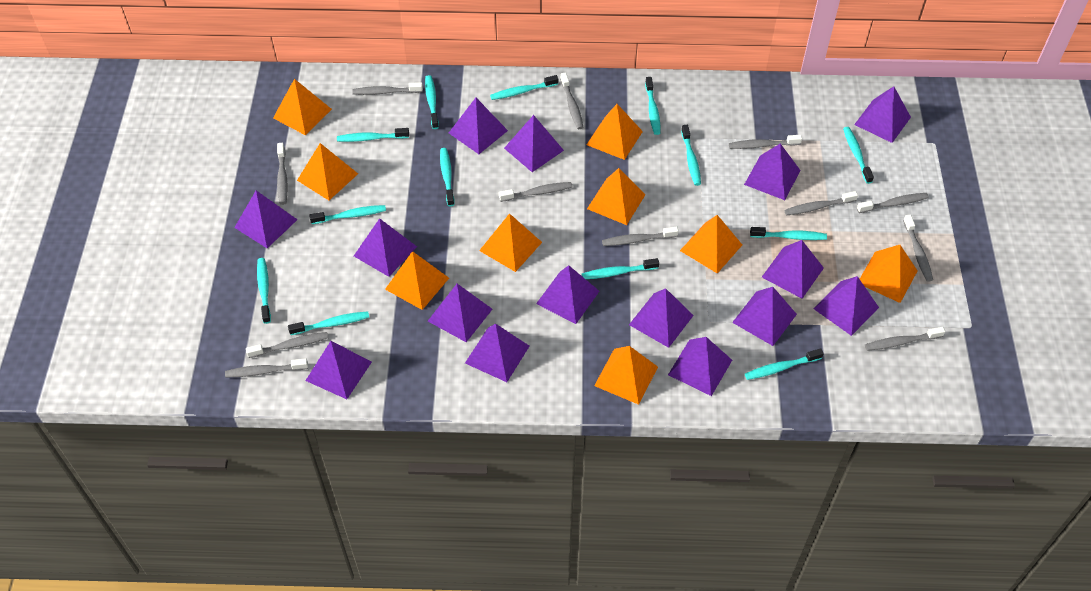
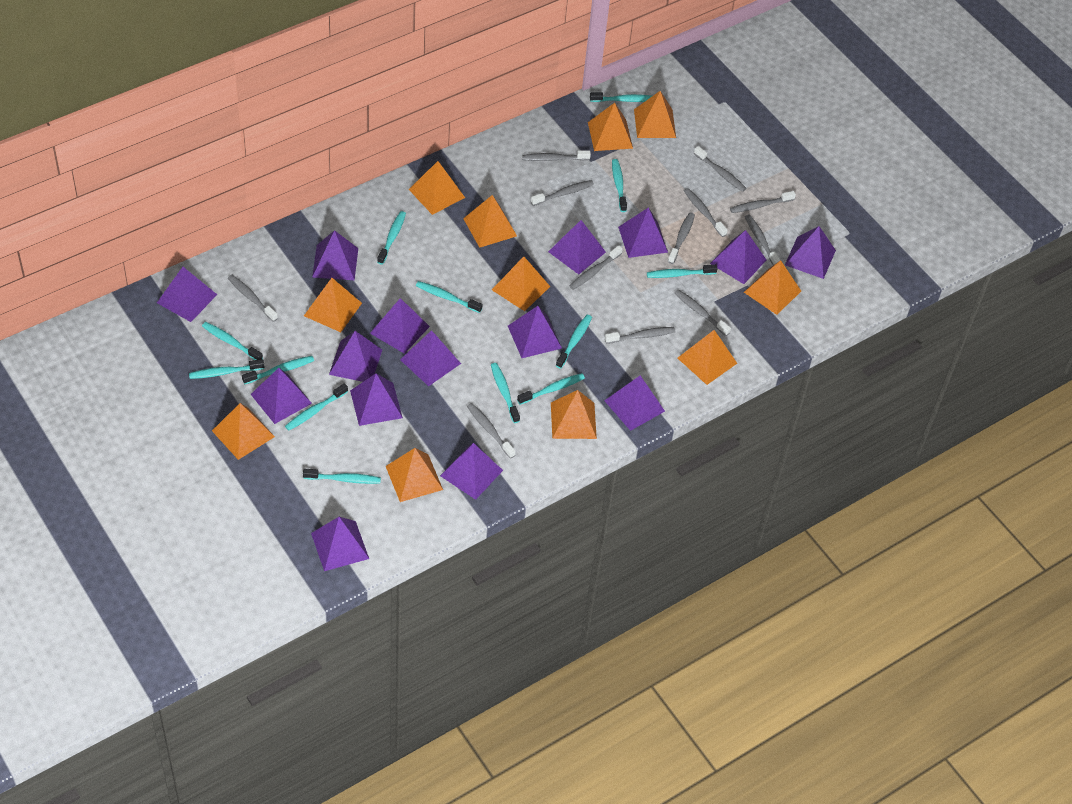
orange pyramid: [273,79,332,135] [297,143,358,200] [385,251,449,310] [479,213,542,272] [587,104,643,160] [587,168,646,225] [594,346,658,405] [680,215,742,273] [860,245,918,303] = 9 -> [212,403,275,460] [304,278,362,332] [386,448,443,502] [409,161,465,215] [463,195,517,248] [492,257,550,311] [551,390,597,439] [588,103,633,151] [634,91,676,138] [678,330,737,385] [744,260,801,315] = 11

